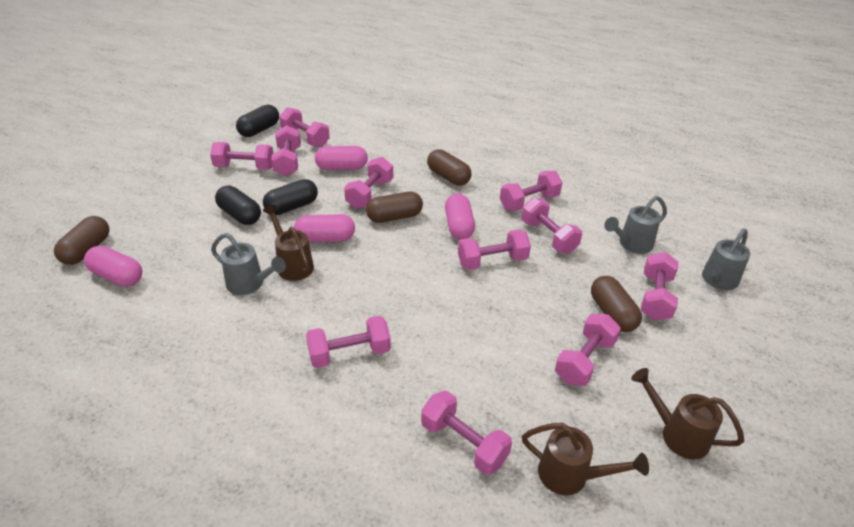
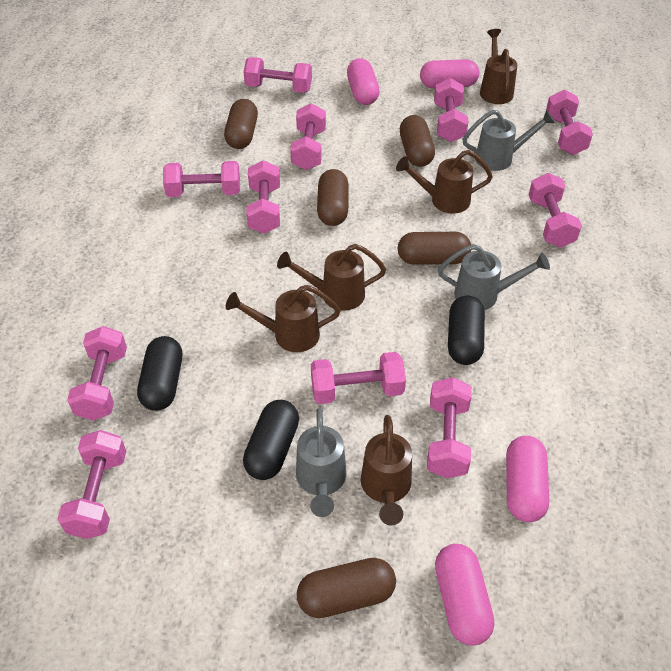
brown capsule: [54,216,110,265] [366,191,423,223] [427,149,471,186] [591,276,642,332] = 4 -> [224,99,258,149] [297,558,396,618] [317,169,349,226] [398,232,471,265] [400,115,435,167] = 5
brown watering can: [263,205,314,281] [522,423,649,495] [631,368,745,459] = 3 -> [226,285,341,352] [277,244,386,311] [361,415,412,526] [396,150,493,214] [480,29,517,104] = 5

